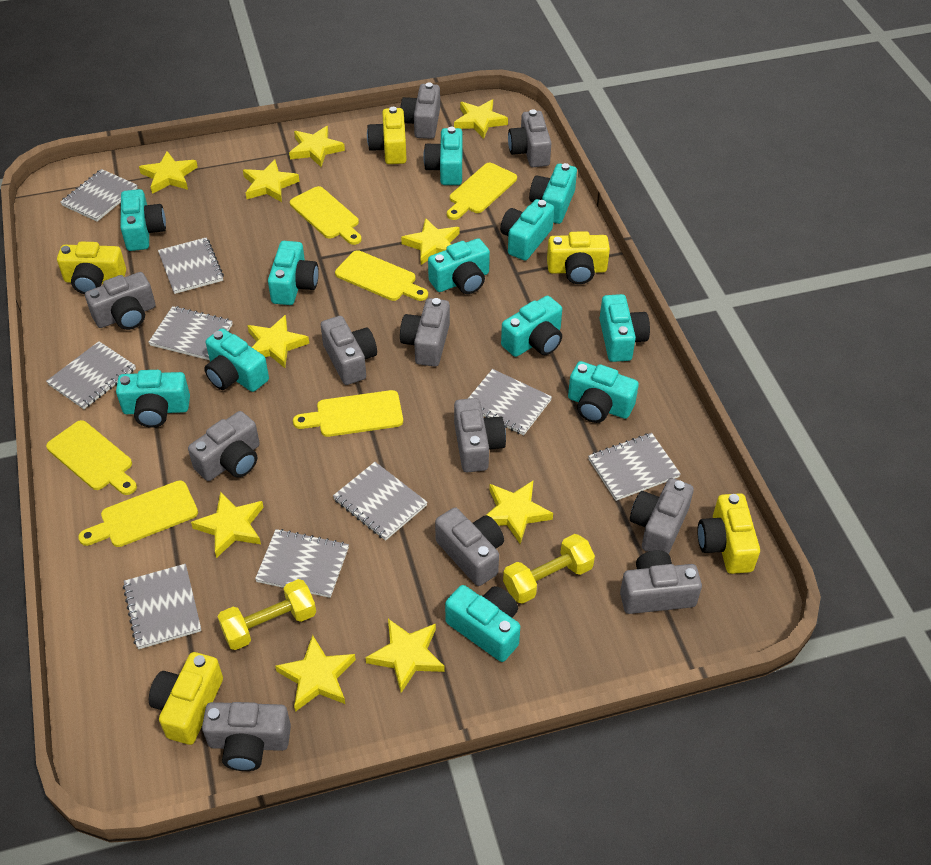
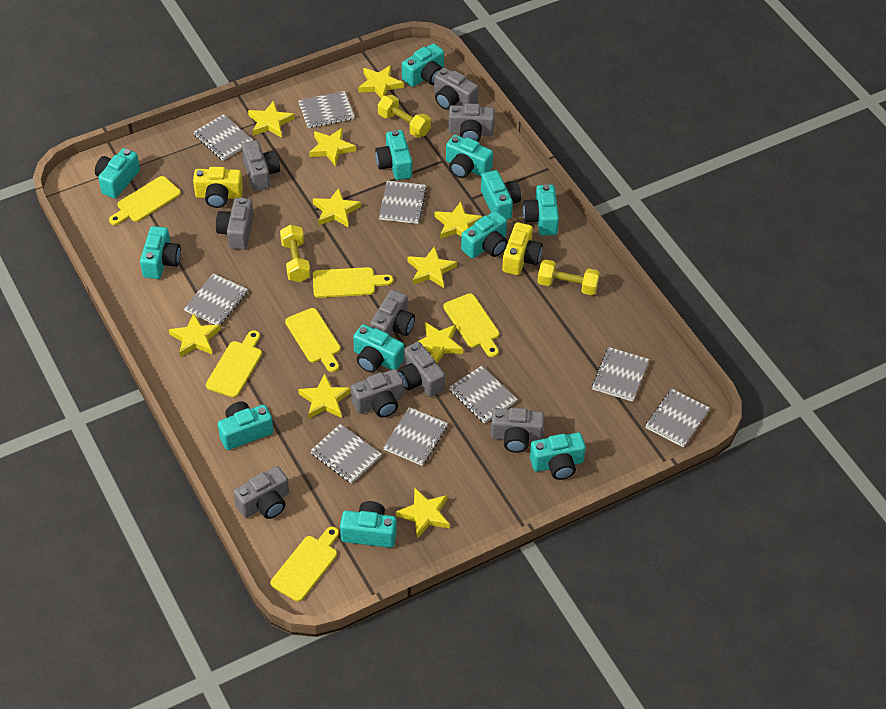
grey camera: [85,272,156,330] [188,411,260,481] [202,702,291,771] [321,316,377,385] [400,82,440,139] [400,298,450,367] [435,507,504,586] [454,398,506,472] [508,109,551,167] [620,550,702,614] [630,478,694,554] = 11 -> [216,198,254,250] [233,466,289,519] [242,140,280,191] [351,369,404,418] [370,290,415,337] [398,342,445,397] [434,68,478,110] [448,103,495,142] [491,407,545,453] = 9
yellow camera: [57,241,126,294] [149,652,223,745] [367,107,407,164] [547,231,610,284] [697,493,760,574] = 5 -> [193,167,243,208] [502,222,543,275] = 2
yellow dumbbell: [217,579,316,650] [503,534,595,604] = 2 -> [280,224,310,282] [378,95,431,137] [537,259,600,295] = 3

